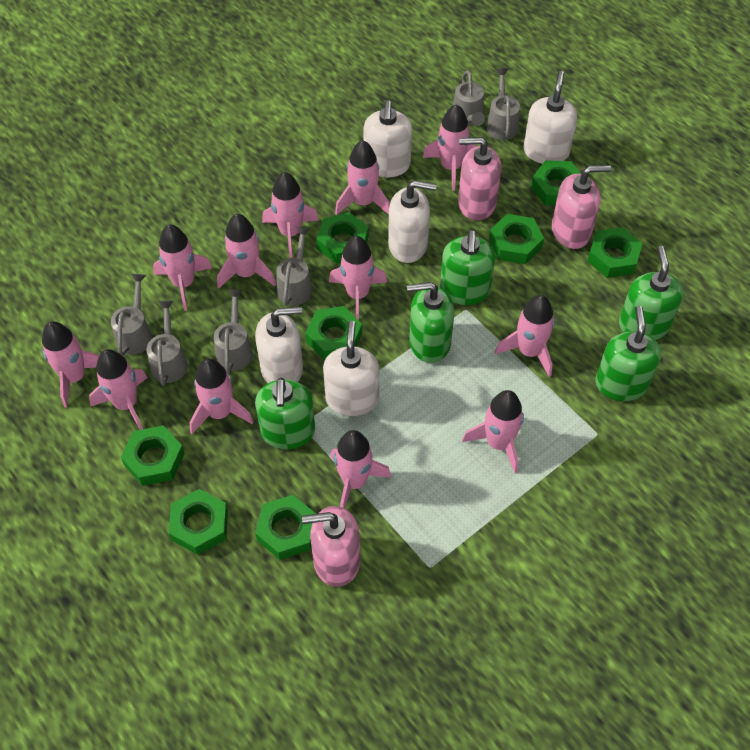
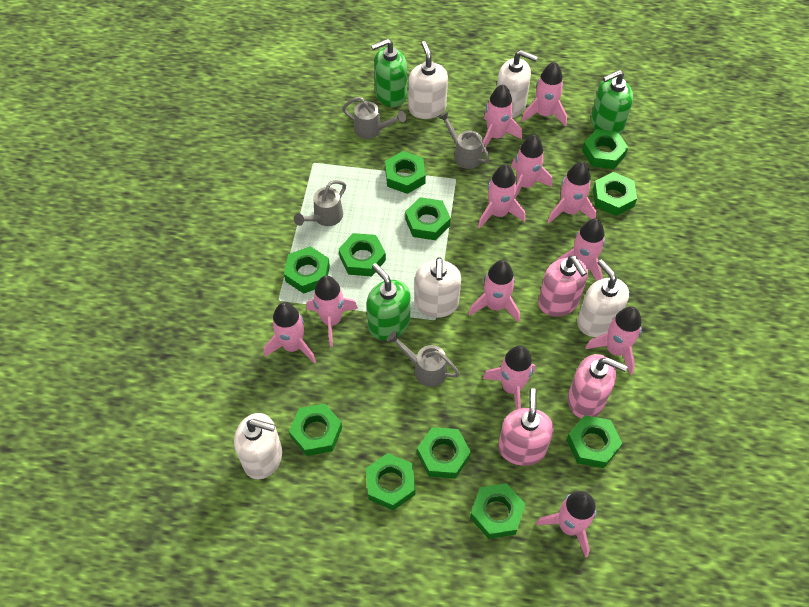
green nut: [121,425,185,486] [168,489,228,555] [255,495,316,560] [306,306,362,360] [317,212,369,264] [489,214,544,264] [531,160,581,206] [587,227,643,278] = 8 -> [284,246,330,294] [289,404,342,456] [339,233,386,276] [366,453,416,510] [385,151,426,194] [405,197,451,240] [417,427,471,479] [470,483,525,539] [567,415,622,468] [582,129,628,169] [593,172,637,216] = 11
green soap dispenser: [255,378,315,449] [407,282,454,363] [440,230,496,305] [595,306,661,401] [619,246,684,340] = 5 -> [367,263,410,340] [371,39,407,107] [591,70,633,135] = 3
grey watering can: [111,274,152,356] [147,301,188,386] [214,289,253,374] [276,227,312,306] [453,70,485,126] [486,68,520,140] = 6 -> [294,180,346,226] [342,97,406,139] [387,331,460,387] [438,112,490,169] = 4

